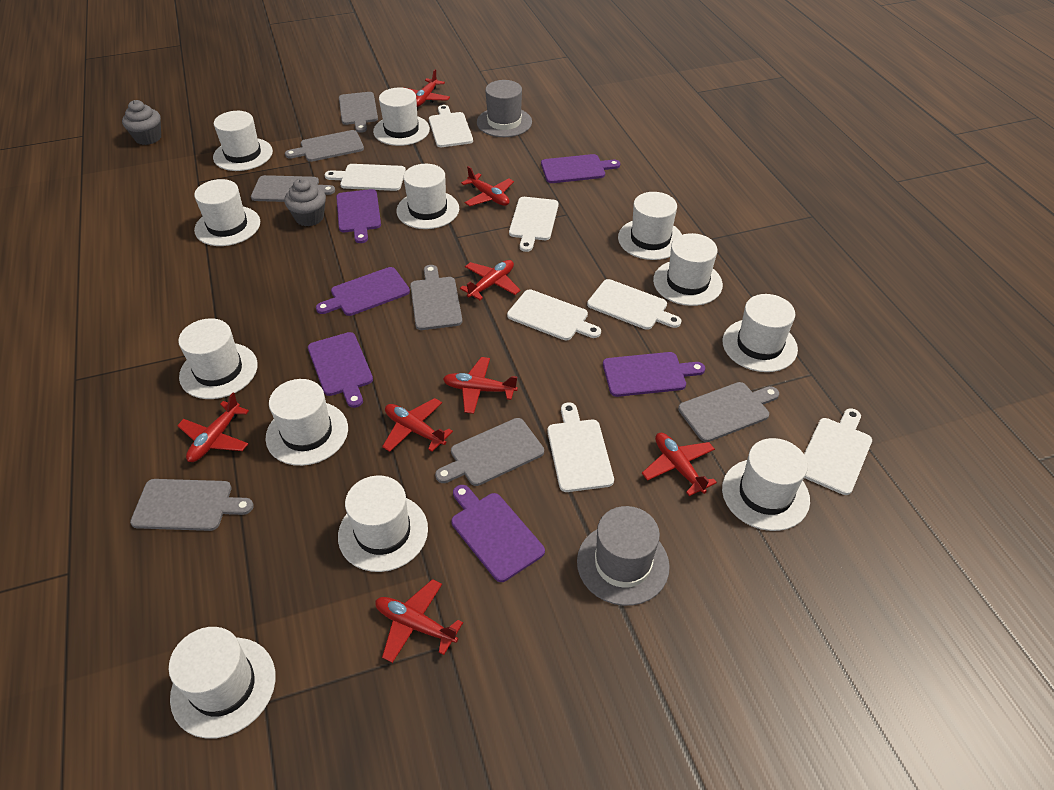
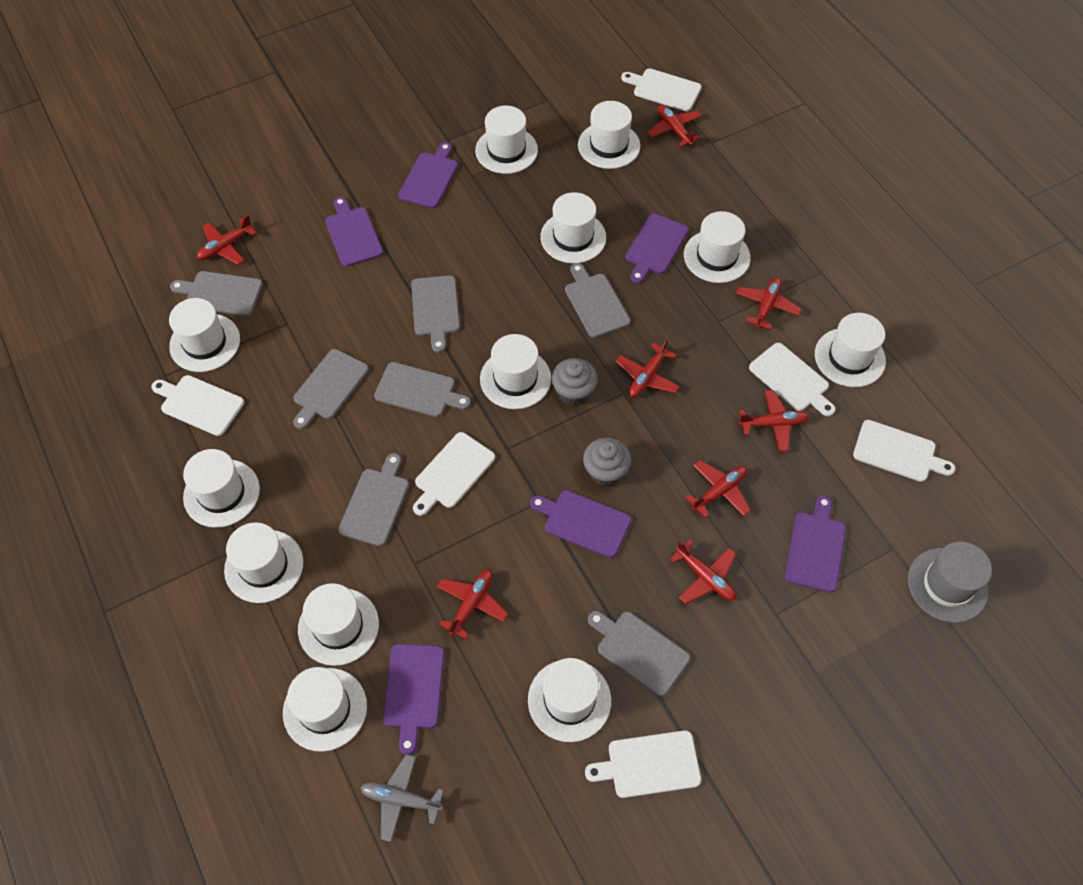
grey hat: [477,80,532,137] [577,506,670,606] = 2 -> [908,541,992,623] = 1
grey plane: none = 0 -> [360,754,444,842] = 1
white cutting board: [325,164,406,191] [429,105,473,147] [507,289,601,340] [509,197,559,252] [547,402,614,492] [587,279,681,330] [804,408,872,495] = 7 -> [152,375,244,436] [413,432,495,516] [585,730,701,798] [621,68,702,111] [749,343,835,416] [853,420,955,482] = 6

